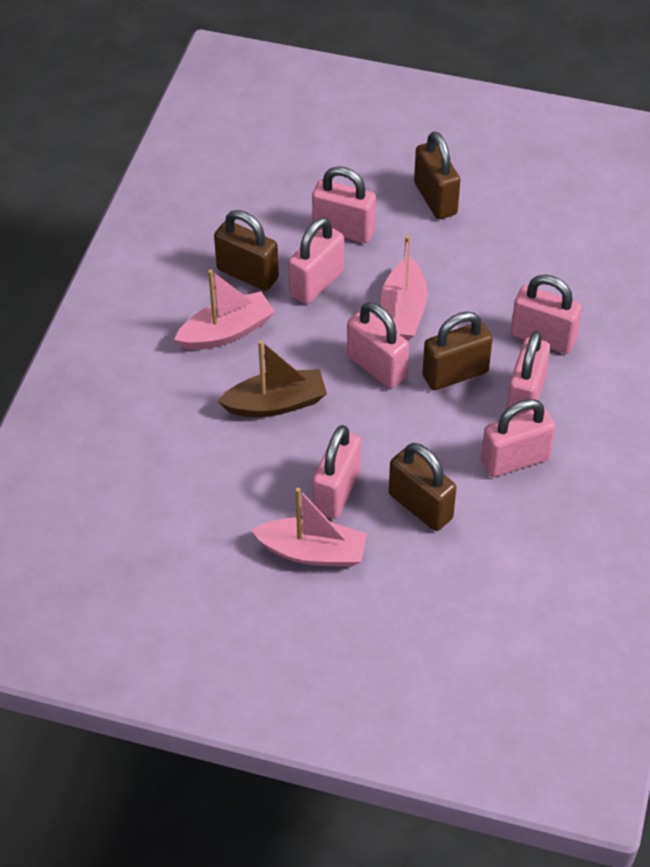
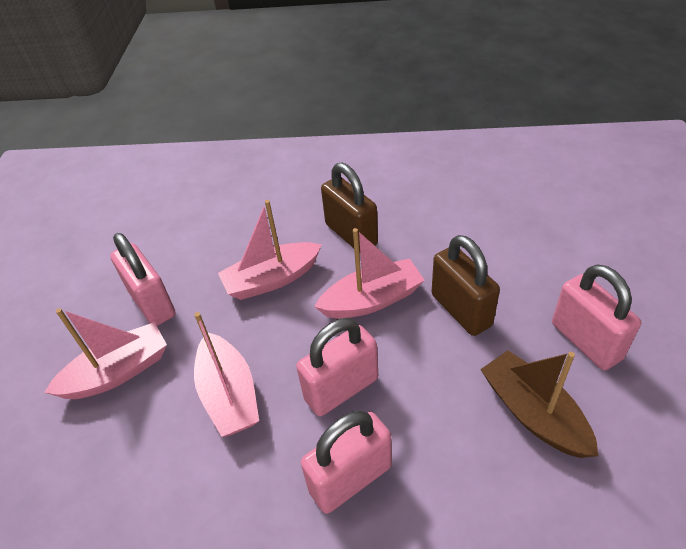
brown padlock: [214,210,279,291] [389,443,456,531] [414,131,460,219] [422,311,493,390] = 4 -> [321,162,378,253] [432,235,500,336] = 2
pink boat: [174,270,275,350] [251,488,367,567] [381,235,427,340] = 3 -> [44,308,167,399] [194,312,259,437] [218,200,322,300] [314,228,425,319] = 4
pink padlock: [288,217,344,304] [312,166,376,243] [312,425,361,519] [347,302,409,388] [481,399,555,477] [506,331,550,416] [511,275,582,354] = 7 -> [110,233,175,326] [296,318,378,416] [301,411,392,514] [552,264,641,370] = 4

